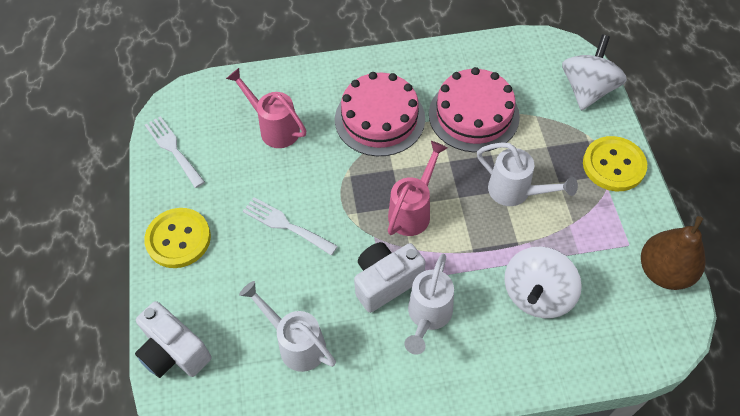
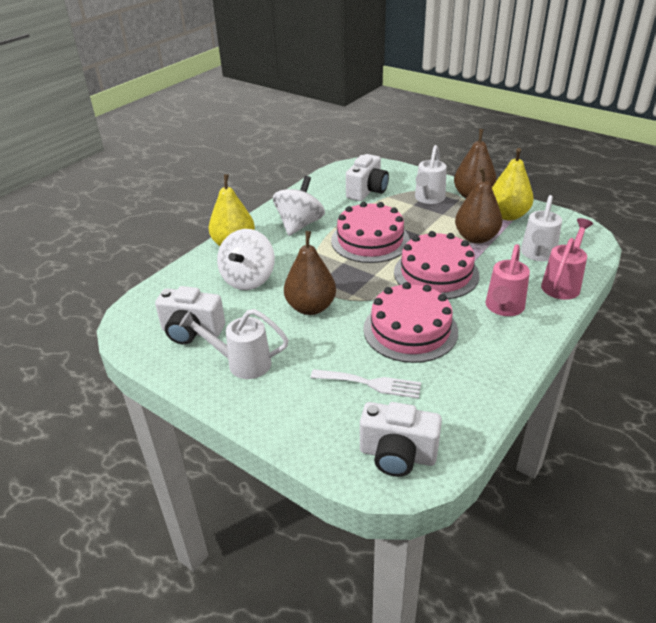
brown pear: [641,216,705,290] = 1 -> [284,231,336,315] [454,129,497,198] [455,167,502,244] = 3
pink cake: [335,72,425,156] [429,67,520,152] = 2 -> [331,202,410,263] [363,282,458,363] [394,231,480,299] = 3
white camera: [135,301,211,378] [354,242,426,313] = 2 -> [155,286,225,345] [346,154,389,201] [360,402,442,477] = 3
white fork: [145,116,205,188] [243,197,338,255] = 2 -> [311,369,421,399] = 1
yellow button: [144,208,211,268] [583,136,647,191] = 2 -> none = 0
yellow pear: none = 0 -> [209,174,255,246] [492,148,534,221] = 2

